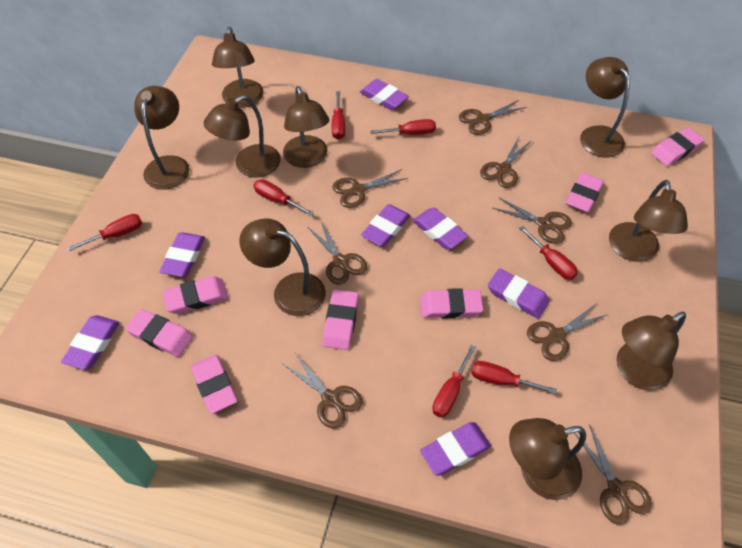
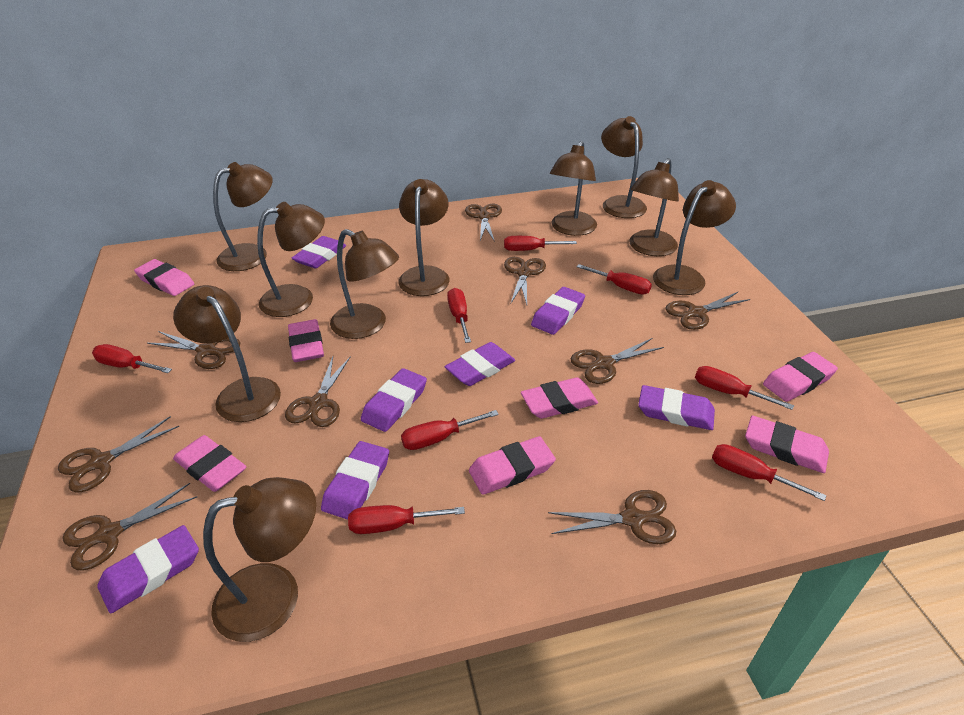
brown lamp: [134,86,190,190] [204,95,281,178] [212,27,264,108] [239,218,326,316] [283,86,329,168] [509,418,586,500] [580,57,630,158] [609,180,688,262] [616,311,686,391] = 9 -> [173,285,281,422] [203,477,316,642] [213,162,273,271] [257,202,325,317] [330,229,399,339] [398,179,450,296] [550,141,597,236] [601,116,647,218] [630,158,679,256] [653,180,736,295] = 10
brown scissors: [283,354,363,429] [308,222,367,285] [332,169,408,208] [459,100,527,135] [480,137,532,188] [493,197,572,244] [527,303,609,361] [575,424,652,525] = 8 -> [58,416,179,492] [62,483,197,571] [147,331,240,369] [285,356,351,427] [465,204,502,242] [504,257,546,305] [548,490,676,544] [571,338,664,384] [665,292,750,330] = 9
red screwdriver: [68,214,142,251] [253,179,314,216] [332,91,345,140] [370,119,436,135] [432,345,476,418] [471,361,557,394] [519,226,578,280] = 7 -> [92,344,172,373] [348,505,465,534] [401,410,499,450] [447,288,471,343] [504,236,577,251] [577,264,652,295] [695,366,794,410] [712,444,826,501] = 8

